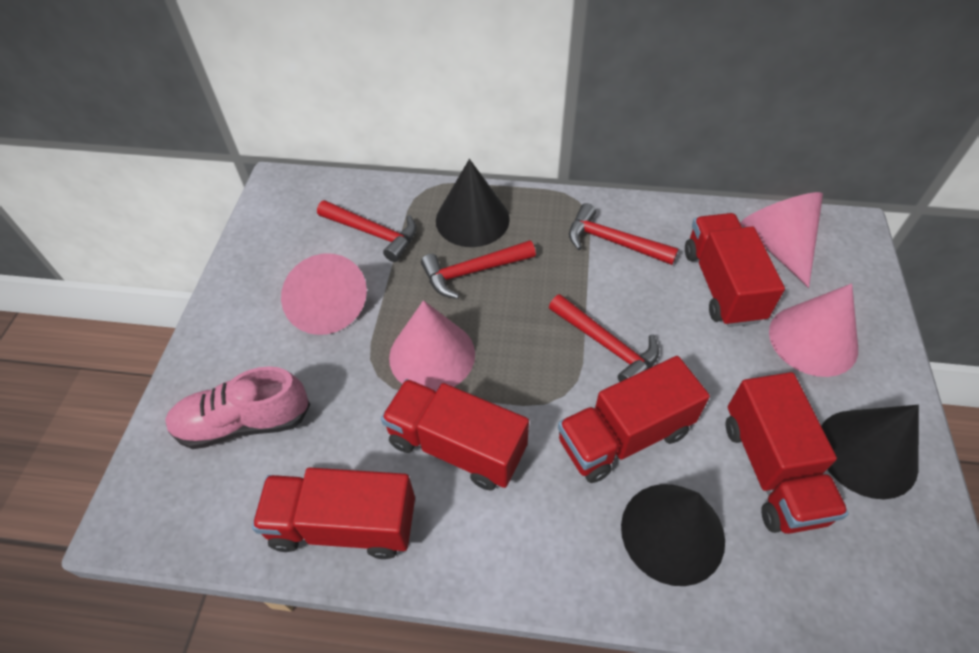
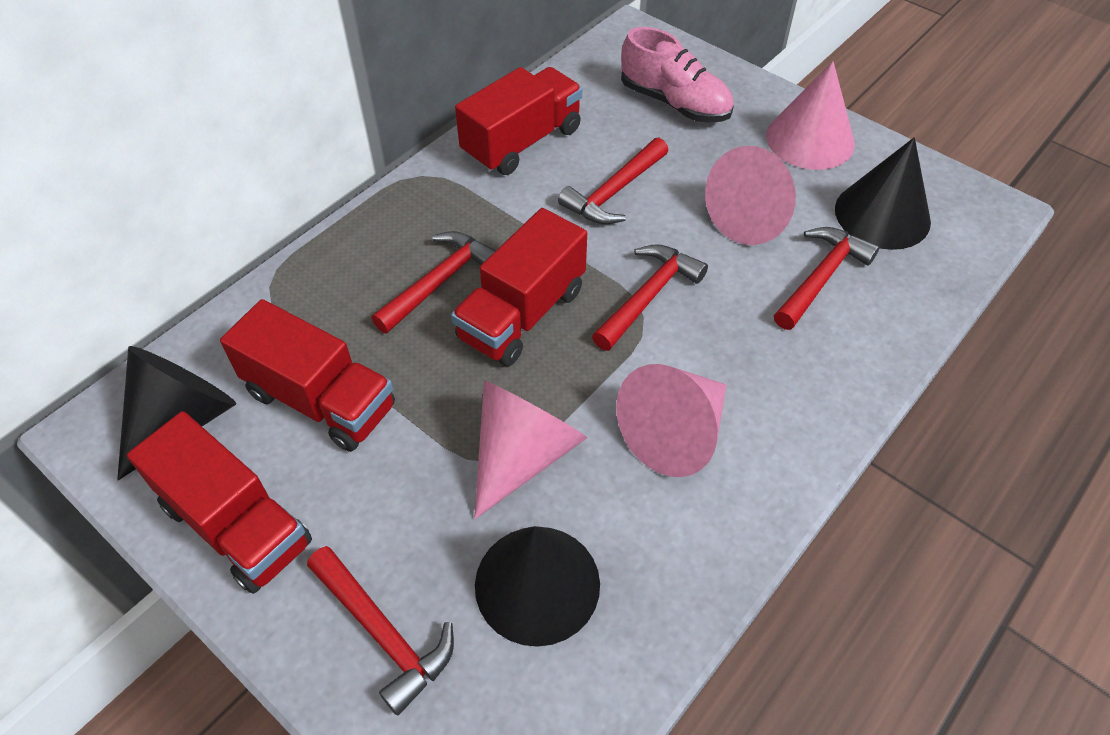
red hammer: [317,200,417,262] [421,240,536,299] [549,294,659,382] [569,203,679,265] = 4 -> [307,546,454,716] [371,231,496,333] [558,138,668,224] [592,244,708,351] [774,227,880,330] = 5
red truck: [252,467,415,559] [381,379,529,491] [558,356,710,483] [685,213,785,327] [726,372,848,534] = 5 -> [127,411,312,594] [220,299,395,452] [451,208,587,367] [455,67,582,175] = 4

